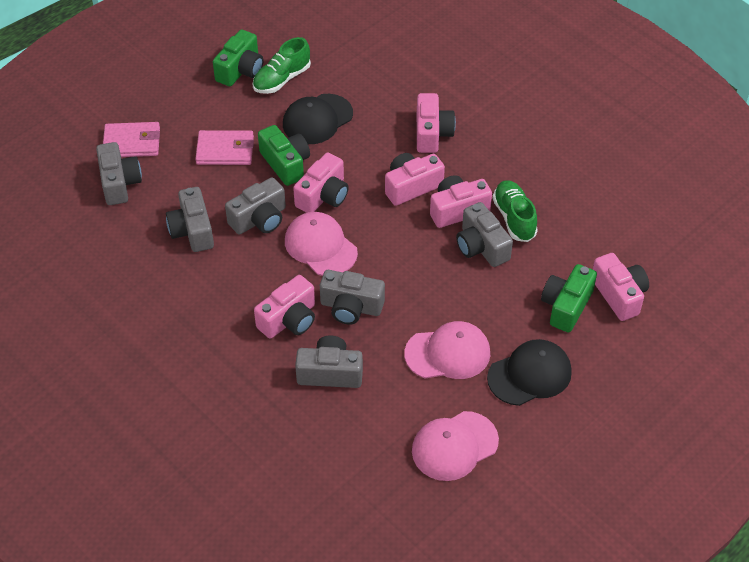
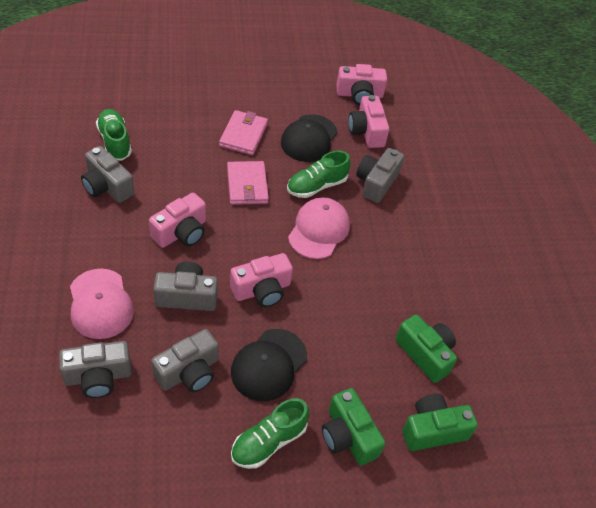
green shoe: [253,37,311,94] [493,180,538,242] = 2 -> [96,109,132,161] [231,398,309,469] [287,151,351,198] = 3
grey camera: [96,142,142,205] [166,187,214,252] [225,177,286,234] [295,336,363,388] [320,270,385,324] [456,202,513,267] = 6 -> [59,341,132,398] [81,146,134,203] [151,329,219,392] [153,262,218,311] [356,148,404,203] = 5
pink camera: [254,275,315,339] [293,153,349,213] [385,153,445,206] [417,93,456,153] [430,175,492,228] [593,253,649,321] = 6 -> [149,193,206,248] [230,253,293,307] [336,64,387,105] [348,95,389,148] = 4
pink cap: [285,212,358,276] [404,321,490,379] [412,411,499,481] = 3 -> [70,269,134,339] [288,197,350,259] = 2

